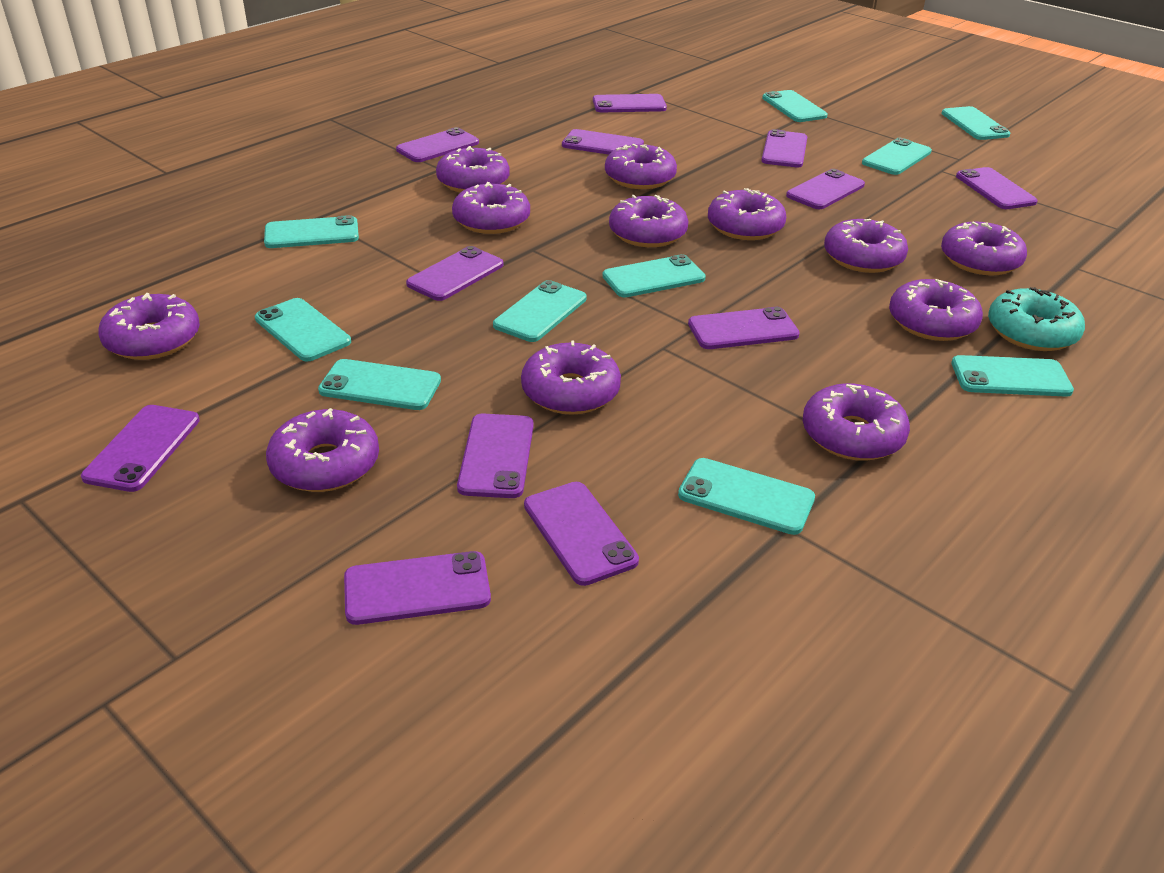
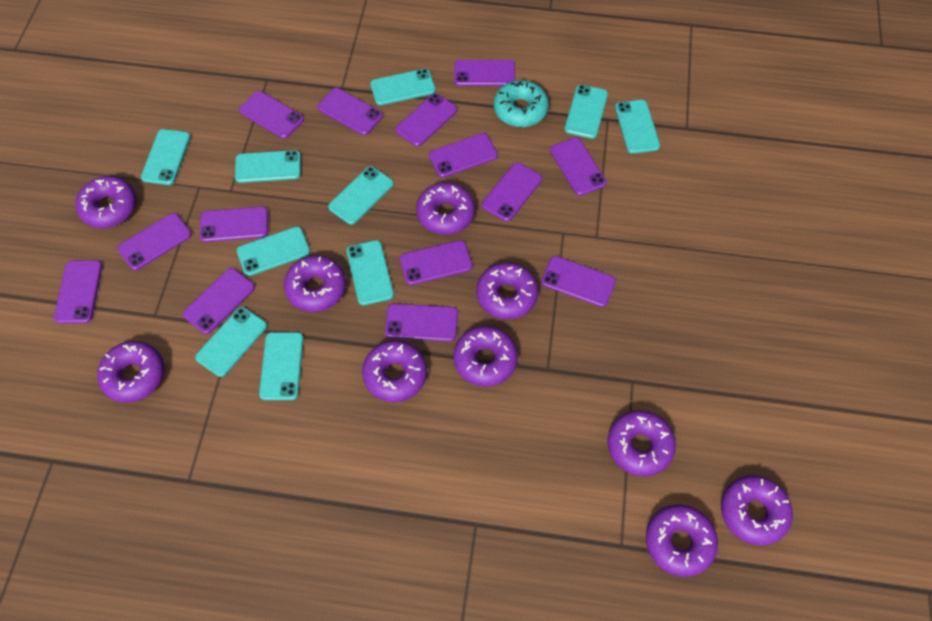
purple donut: [98,293,200,360] [266,408,379,492] [436,146,510,193] [452,182,530,234] [521,340,621,415] [605,144,677,189] [609,195,688,247] [708,188,786,240] [803,383,910,461] [824,219,908,273] [889,279,983,341] [941,221,1027,276] = 12 -> [75,176,137,228] [97,341,164,403] [284,255,346,312] [362,341,427,402] [416,182,475,235] [453,326,518,387] [476,262,538,320] [607,410,676,476] [646,504,718,577] [721,475,793,546] = 10
purple phone: [81,405,200,492] [344,551,491,625] [396,127,479,162] [406,246,503,301] [457,413,534,498] [524,482,639,586] [562,129,644,155] [593,94,667,112] [688,307,800,349] [761,129,807,167] [786,169,865,209] [956,167,1038,209] = 12 -> [54,260,102,324] [118,213,192,270] [183,268,255,334] [199,207,268,242] [239,91,304,139] [317,88,383,135] [385,303,458,342] [395,93,457,147] [400,240,473,285] [429,133,498,178] [454,60,516,86] [482,163,542,222] [541,256,616,307] [550,137,607,196] = 14

